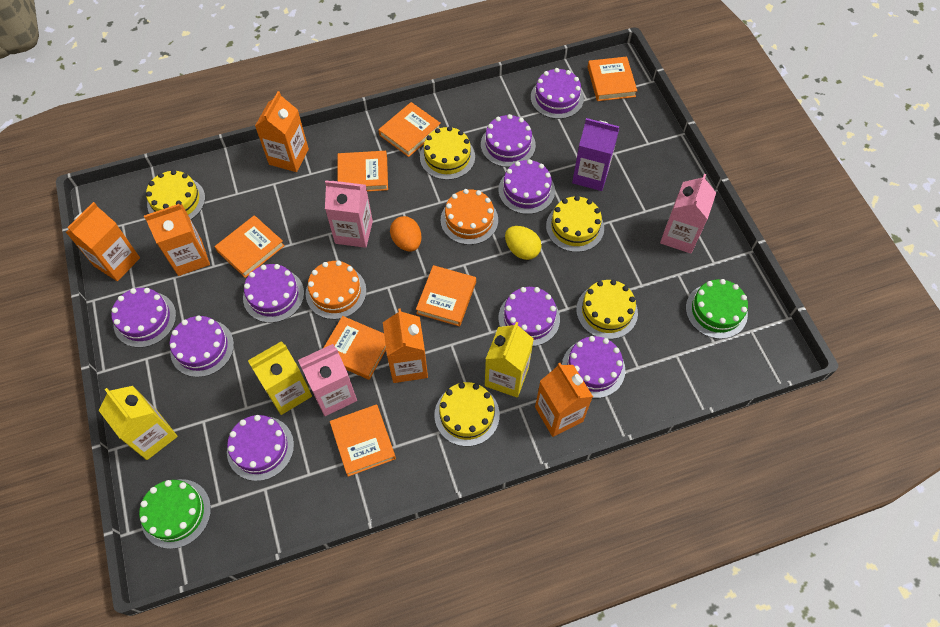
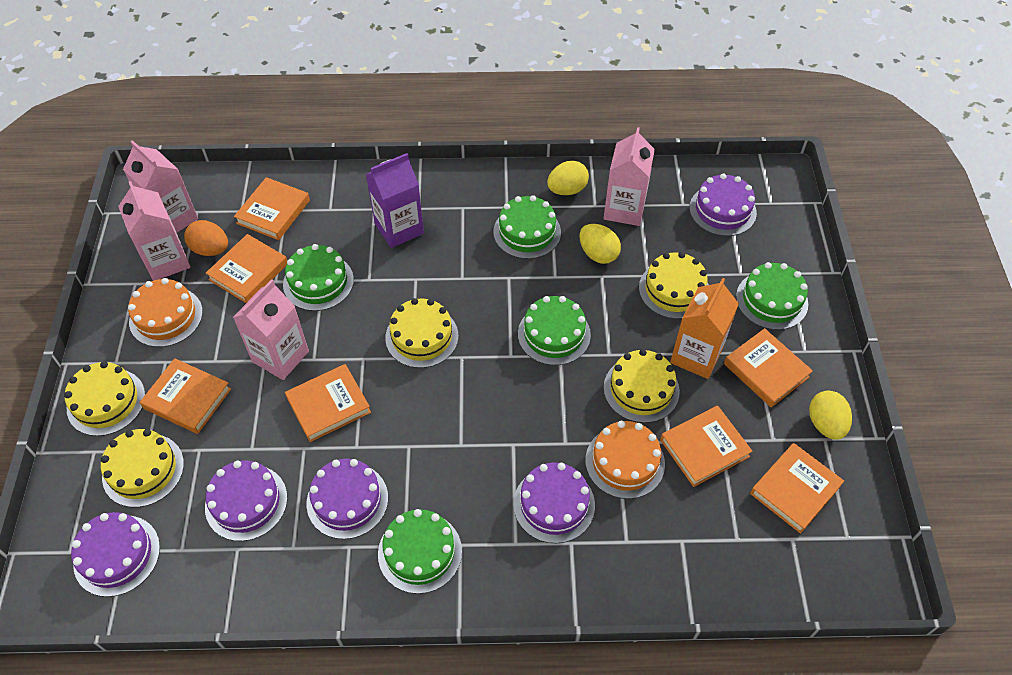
green cake: [139,479,211,549] [686,279,748,339] = 2 -> [283,244,354,311] [378,509,462,594] [493,195,561,259] [518,296,591,365] [736,262,808,330] = 5
orange carton: [66,202,140,281] [144,204,210,276] [255,91,309,172] [383,308,428,383] [535,363,593,437] = 5 -> [670,278,739,379] = 1
pink carton: [298,344,357,416] [325,180,373,248] [660,174,716,254] = 3 -> [118,181,191,281] [123,140,198,233] [233,279,309,380] [604,127,655,226] = 4
purple cake: [111,288,176,348] [170,315,234,377] [227,415,294,481] [243,264,304,323] [481,114,536,167] [498,159,555,214] [498,287,560,346] [531,68,584,119] [562,336,625,398] = 9 -> [71,512,160,597] [205,461,287,541] [307,459,388,539] [513,462,595,543] [689,173,757,236] = 5
yellow carton: [99,386,178,460] [248,341,312,415] [485,322,534,398] = 3 -> none = 0
yellow egg: [505,226,542,260] = 1 -> [547,161,589,195] [579,224,621,264] [809,391,852,440] = 3

